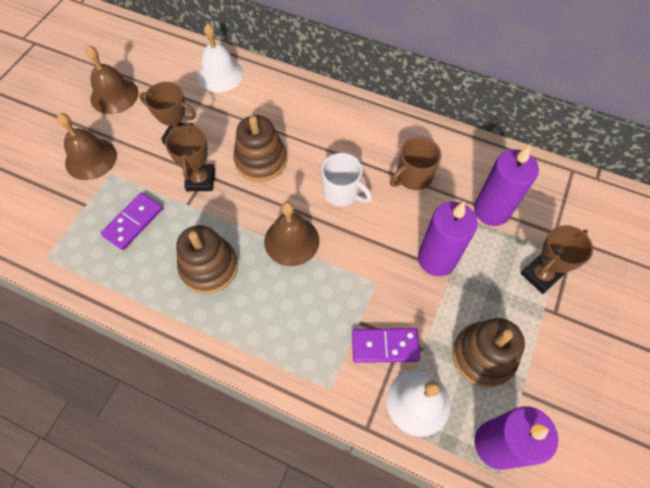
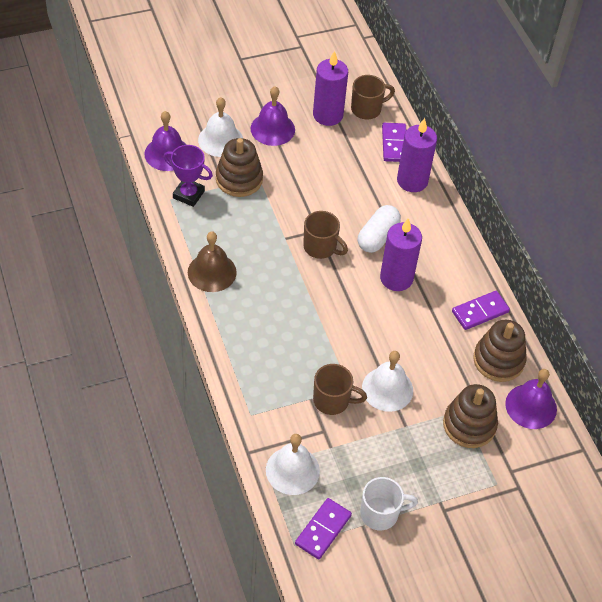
brown bell: [57,113,117,180] [86,46,139,114] [264,202,319,266] = 3 -> [188,231,237,292] = 1
brown mug: [390,137,441,190] = 1 -> [303,211,348,259] [313,364,367,415] [351,75,395,119] = 3
brown trophy: [139,82,196,144] [165,123,215,191] [520,225,593,294] = 3 -> none = 0
purple bell: none = 0 -> [144,111,186,171] [250,86,295,146] [505,369,557,429] = 3
purple domino: [101,193,163,250] [352,328,420,363] = 2 -> [295,498,352,560] [382,123,406,162] [452,291,510,330] = 3
purple trophy: none = 0 -> [164,145,213,207] = 1
white bell: [197,23,243,92] [386,370,451,437] = 2 -> [198,97,243,157] [266,434,320,495] [362,351,413,412] = 3
white capsule: none = 0 -> [358,205,401,253] = 1

